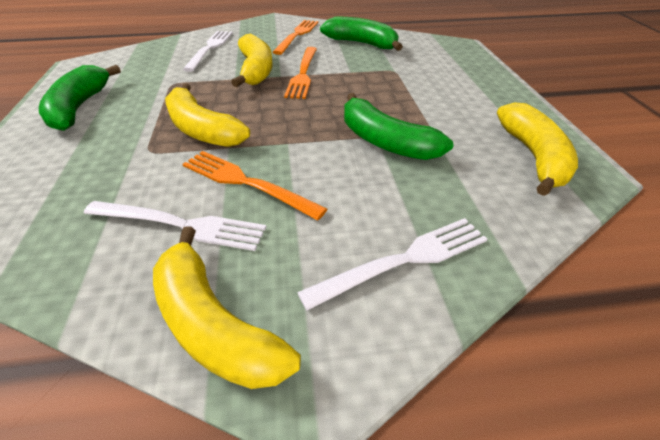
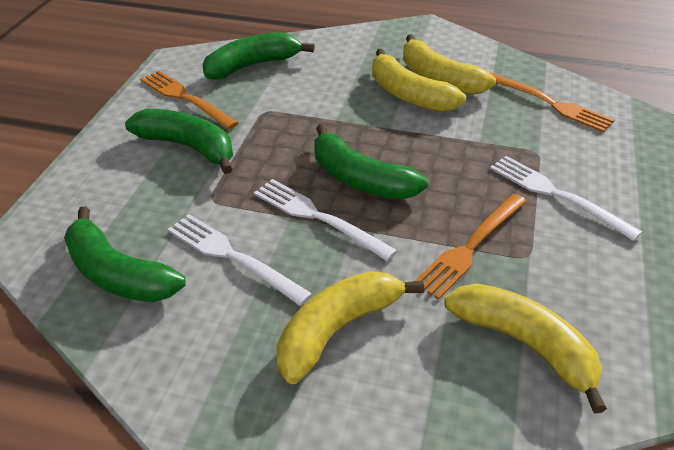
green banana: [39,65,121,131] [320,17,403,51] [344,93,453,160] = 3 -> [64,206,186,302] [125,109,233,174] [202,32,315,80] [314,124,428,199] = 4

